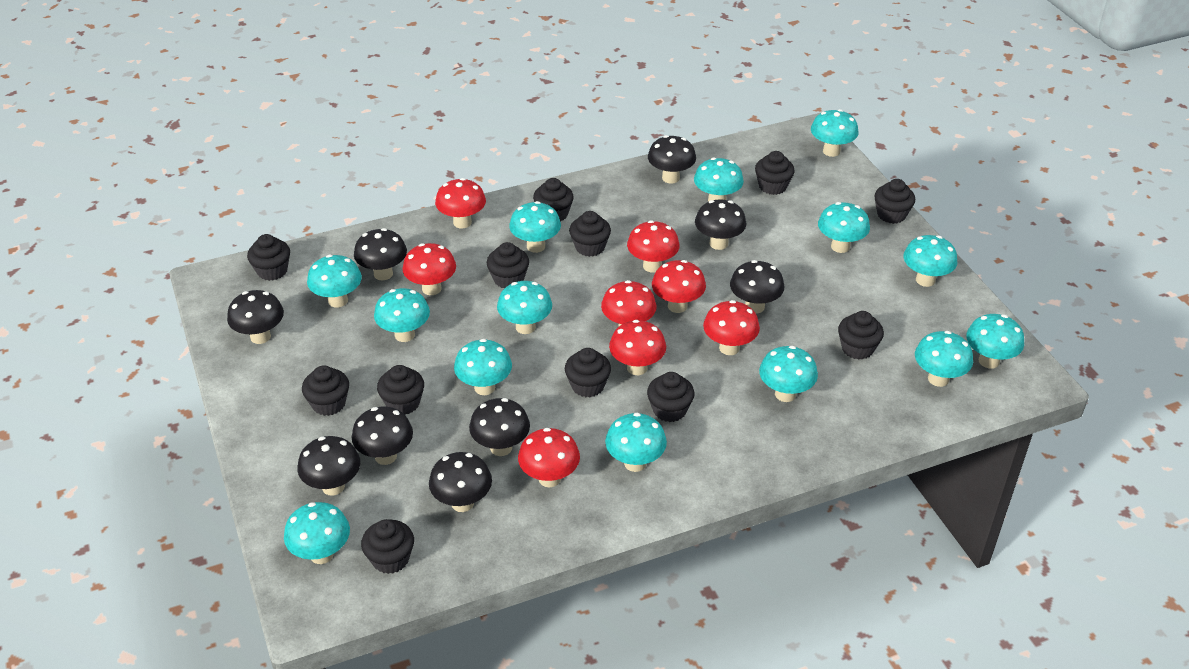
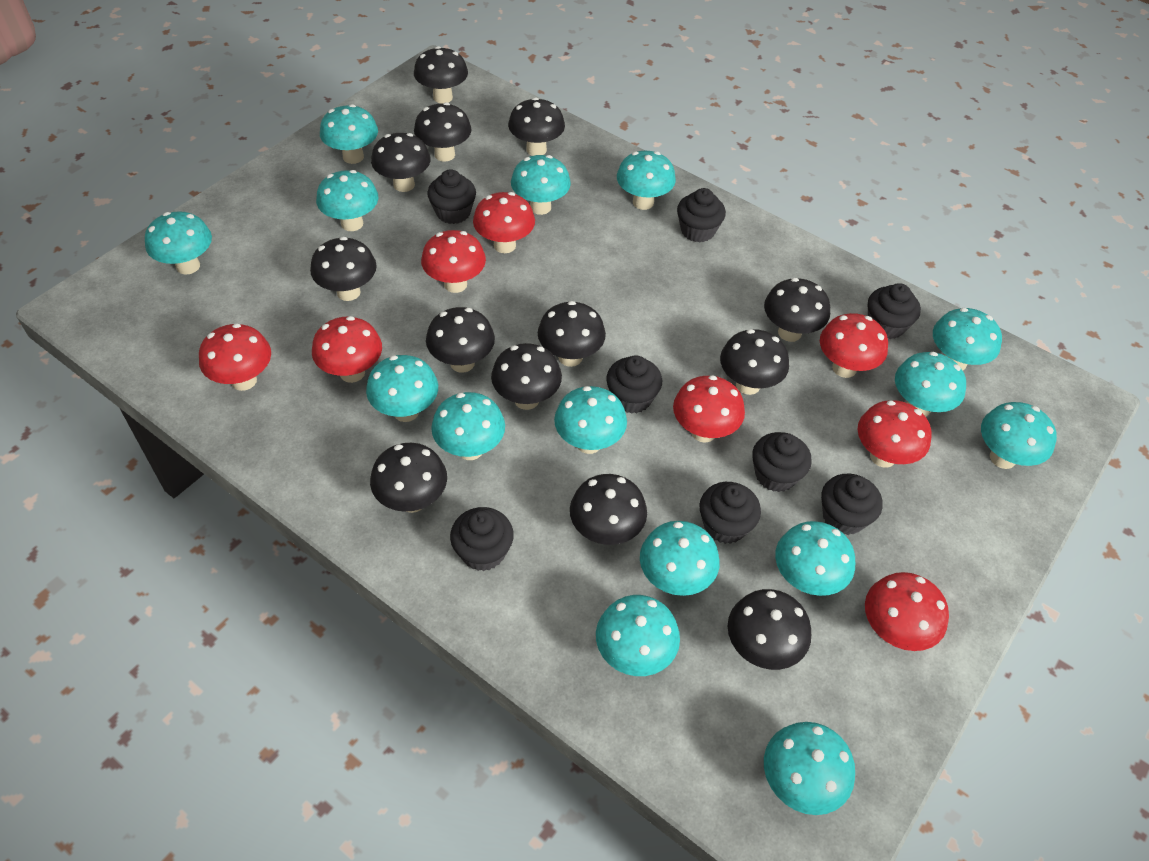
black cupcake: [247,234,290,281] [302,365,349,416] [361,519,414,574] [377,365,424,415] [487,242,529,288] [533,178,574,222] [565,348,611,397] [569,211,611,257] [647,372,695,422] [755,151,795,195] [838,311,884,360] [874,179,915,224] = 12 -> [427,169,476,224] [450,507,514,571] [606,355,662,413] [677,188,726,243] [699,482,761,544] [752,432,812,492] [821,474,883,535] [868,283,921,339] = 8
black mushroom: [227,290,284,344] [297,436,360,496] [352,407,413,465] [354,228,407,281] [429,452,492,512] [469,398,530,456] [648,135,696,184] [695,199,746,250] [730,260,784,314] = 9 -> [310,237,377,301] [370,443,447,513] [371,133,431,192] [414,46,468,103] [414,102,472,162] [426,307,495,373] [491,343,562,410] [508,97,565,156] [538,301,606,367] [570,474,647,545] [720,329,789,395] [728,589,811,670] [764,278,830,342] = 13
turquoise mushroom: [284,502,350,564] [307,255,362,307] [374,288,430,342] [454,339,512,395] [497,281,552,334] [509,201,561,253] [605,413,667,472] [694,157,744,202] [759,346,818,402] [811,109,859,157] [818,202,870,253] [904,235,957,287] [915,331,973,387] [966,314,1024,369] = 14 -> [145,211,212,275] [316,170,378,231] [320,104,378,164] [366,355,438,422] [431,392,505,460] [511,155,571,215] [554,386,627,454] [596,595,680,676] [617,151,676,210] [640,521,720,596] [764,722,855,815] [775,521,855,596] [895,352,966,417] [933,308,1002,370] [981,402,1057,469] = 15

